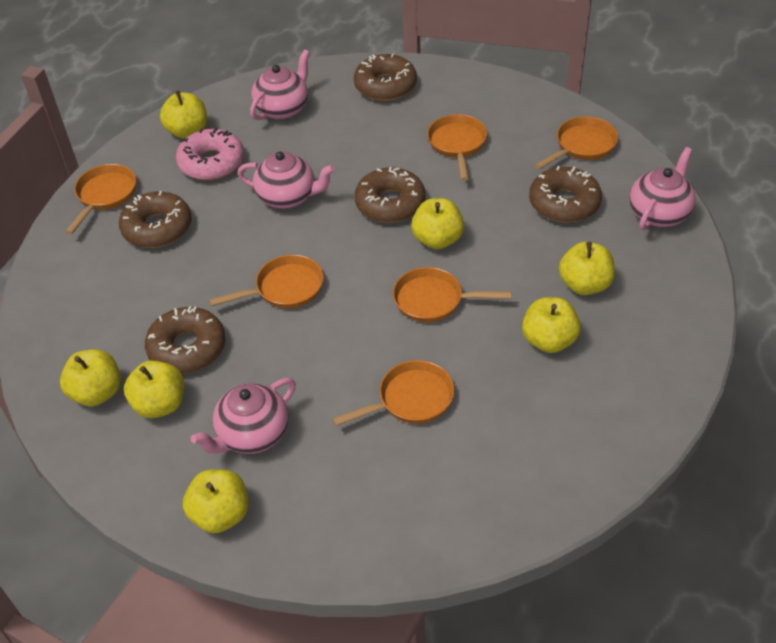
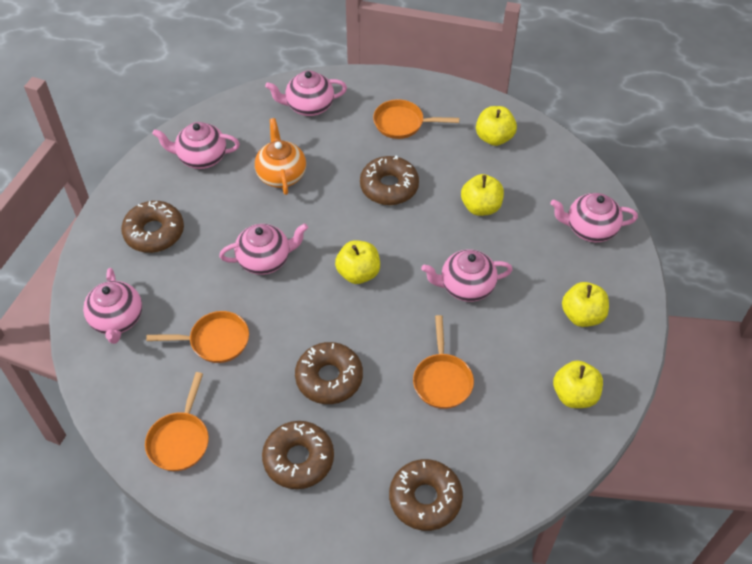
orange pan: [65,164,136,235] [209,255,324,308] [332,360,454,426] [393,267,512,322] [427,114,487,181] [535,116,618,169] = 6 -> [145,372,209,471] [146,311,249,363] [373,99,460,139] [413,315,474,409] = 4
orange teapot: none = 0 -> [255,118,306,195] = 1
pink donut: [176,128,244,180] = 1 -> none = 0
pink teapot: [191,378,296,454] [237,151,335,209] [250,49,310,120] [630,147,696,230] = 4 -> [83,268,142,344] [152,122,240,169] [219,223,308,275] [265,71,347,116] [421,249,513,302] [551,193,638,242] = 6
yellow apple: [60,349,121,407] [124,360,184,418] [160,90,207,139] [183,469,249,533] [411,198,464,249] [522,297,581,353] [559,242,615,295] = 7 -> [335,240,380,284] [461,174,504,216] [476,106,517,146] [553,360,603,408] [562,282,609,327] = 5

